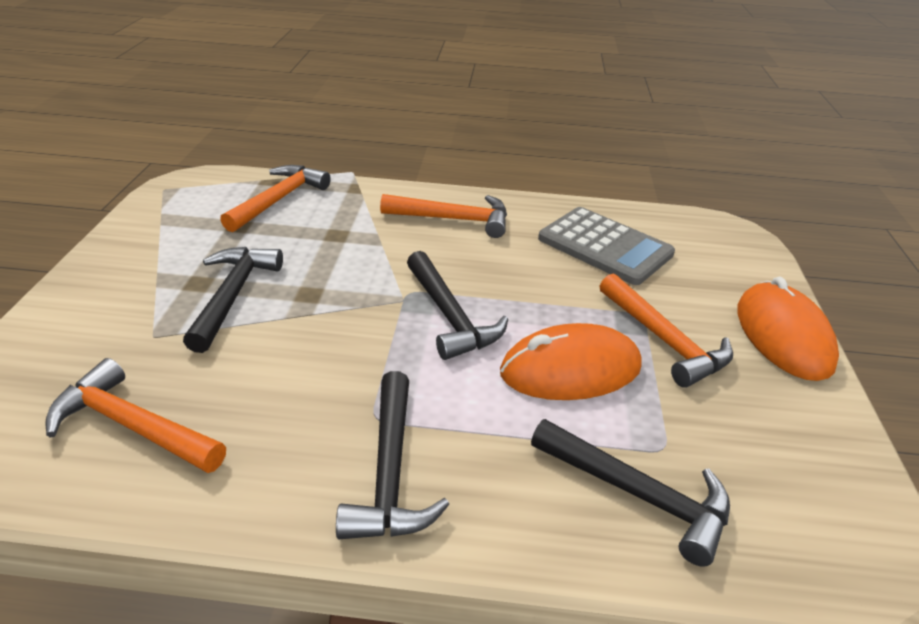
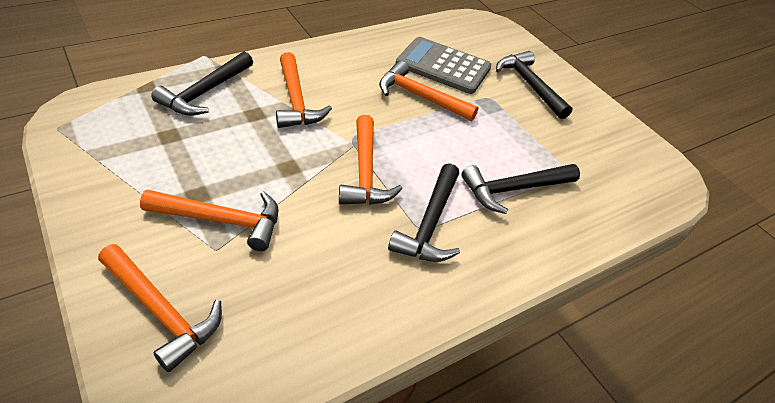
orange hammer: [46,358,226,473] [220,165,331,232] [380,194,507,238] [600,274,733,388] = 4 -> [98,244,222,372] [140,190,279,251] [276,52,332,128] [339,115,402,205] [379,61,479,121] = 5
orange mouse: [500,323,642,400] [737,276,839,381] = 2 -> none = 0

